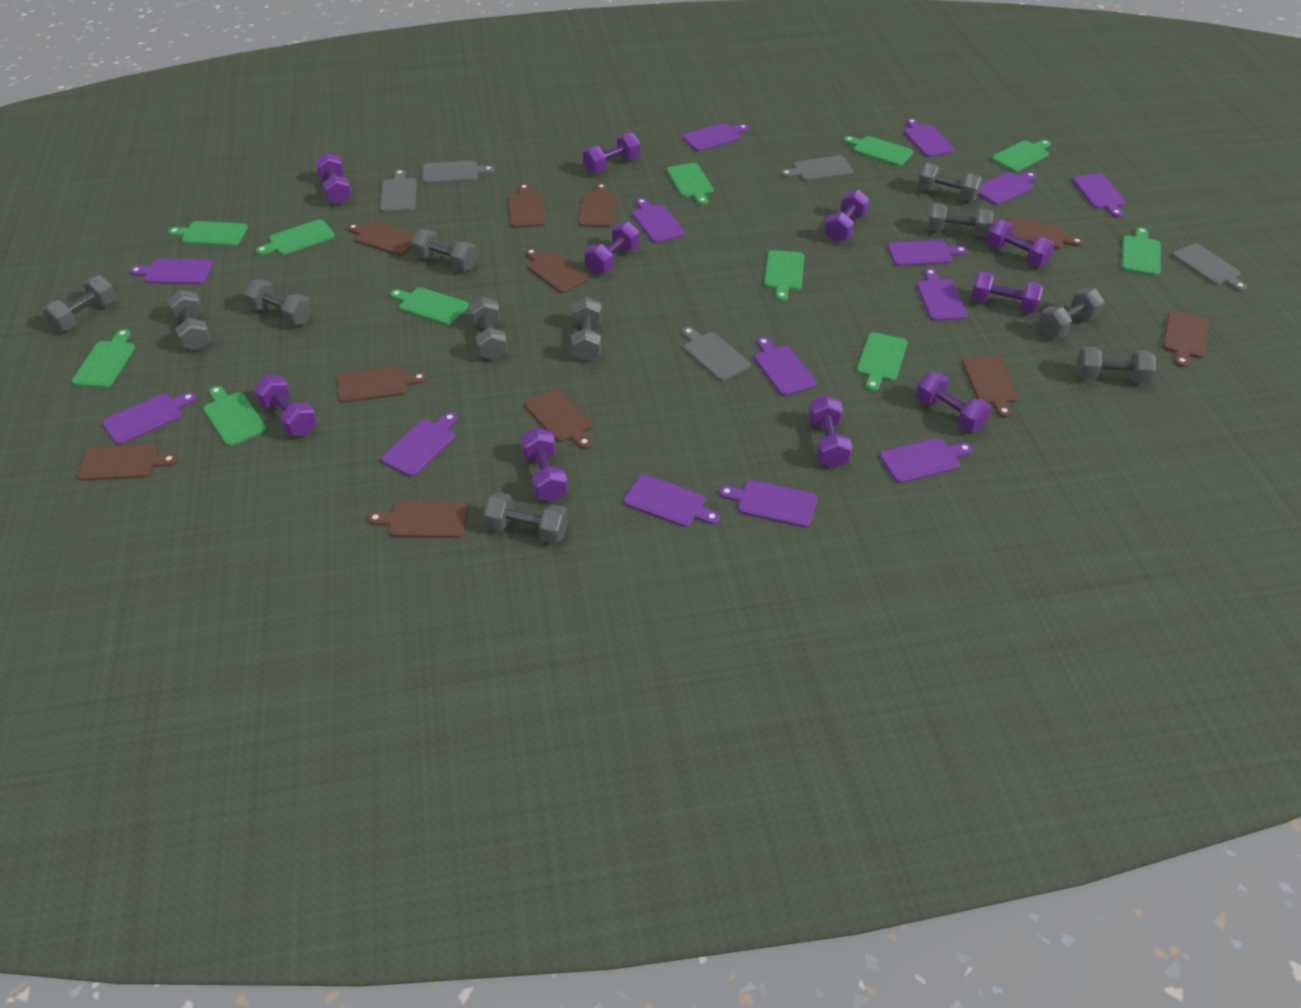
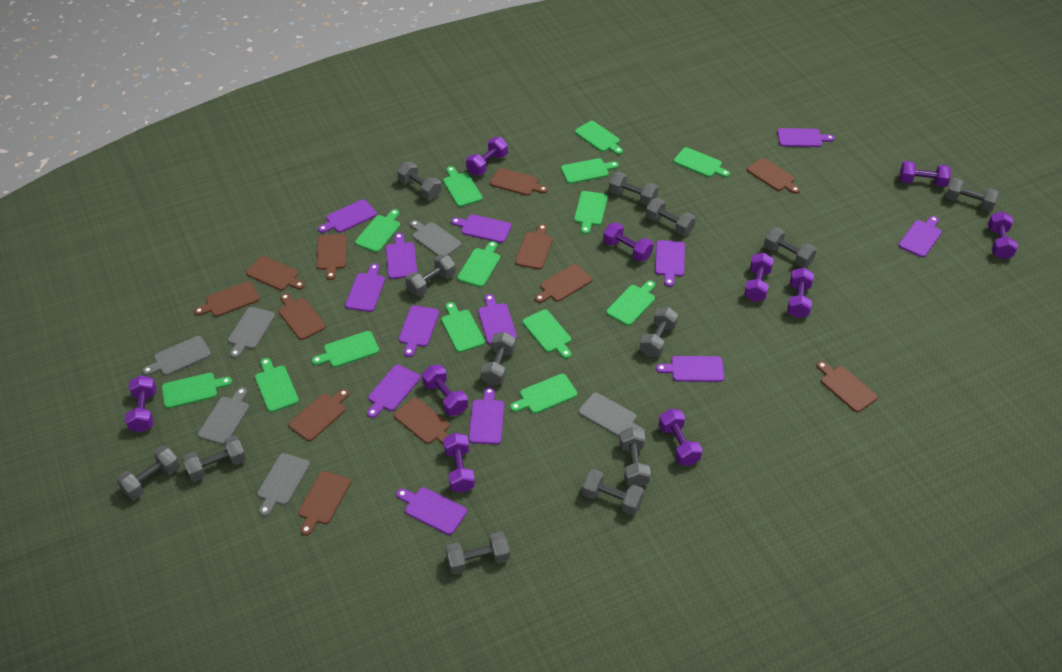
brown cutting board: [77,445,178,481] [337,366,427,403] [347,222,415,256] [368,501,468,538] [508,183,546,228] [524,388,592,449] [525,248,589,293] [578,183,617,227] [962,356,1019,418] [1007,217,1083,249] [1163,311,1209,367] = 11 -> [194,281,260,317] [246,256,305,290] [278,293,326,340] [288,389,349,441] [298,471,351,536] [317,234,347,280] [394,397,450,445] [490,168,548,196] [515,224,553,270] [535,264,592,303] [747,158,800,194] [817,361,878,412] = 12
green cutting board: [72,329,135,388] [168,221,248,246] [203,386,267,446] [256,219,335,255] [390,287,469,325] [667,163,713,205] [764,250,804,301] [843,136,913,166] [857,332,908,391] [992,140,1051,172] [1121,227,1161,276] = 11 -> [162,373,232,409] [255,358,299,412] [312,331,379,367] [355,209,400,252] [441,302,485,353] [443,166,483,207] [457,241,500,287] [510,374,577,414] [522,309,571,359] [561,158,619,184] [574,191,608,234] [575,121,623,155] [606,281,655,326] [674,147,730,177] = 14
grey cutting board: [380,169,417,213] [422,161,495,184] [682,327,751,381] [781,155,853,181] [1172,243,1247,292] = 5 -> [142,336,211,376] [198,387,249,445] [228,307,275,358] [257,453,310,516] [410,220,462,256] [578,392,645,437] = 6
grey dumbbell: [42,275,117,332] [168,290,212,350] [243,279,312,326] [411,229,477,271] [469,297,508,360] [483,492,568,544] [571,297,602,361] [917,163,982,201] [928,203,993,237] [1038,288,1104,338] [1076,346,1156,384] = 11 -> [117,446,180,499] [182,436,246,481] [397,162,441,199] [405,254,456,296] [445,531,510,575] [481,332,516,386] [582,469,644,515] [609,172,658,206] [619,427,651,487] [639,307,678,357] [646,198,696,236] [764,227,817,267] [946,178,999,211] = 13
purple cutting board: [102,392,197,445] [130,259,213,284] [381,412,458,477] [624,474,720,527] [632,198,685,243] [682,123,749,151] [719,480,817,528] [754,337,817,396] [880,438,973,483] [887,240,968,266] [904,118,954,157] [917,268,968,321] [977,172,1037,205] [1072,174,1125,218] = 14 -> [318,199,377,233] [345,264,385,312] [367,365,421,418] [386,233,417,279] [397,487,467,535] [398,305,439,357] [451,214,512,243] [469,387,504,444] [478,294,517,345] [655,240,685,287] [656,356,724,382] [777,128,835,147] [899,216,942,257] = 13

